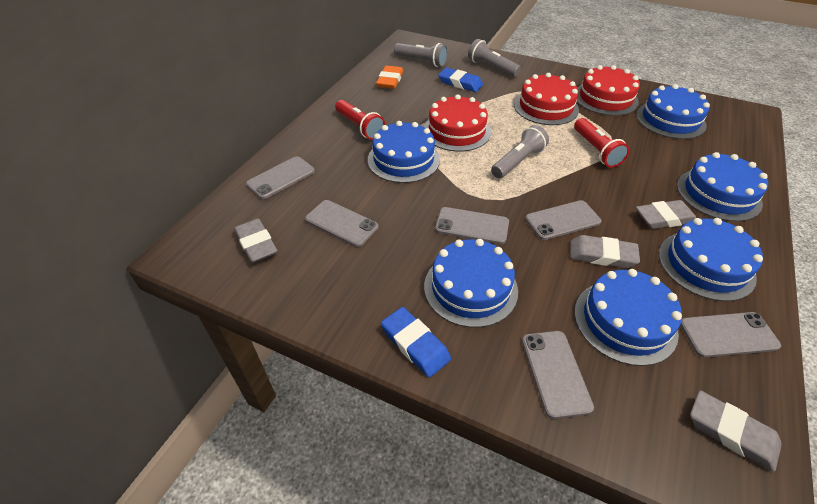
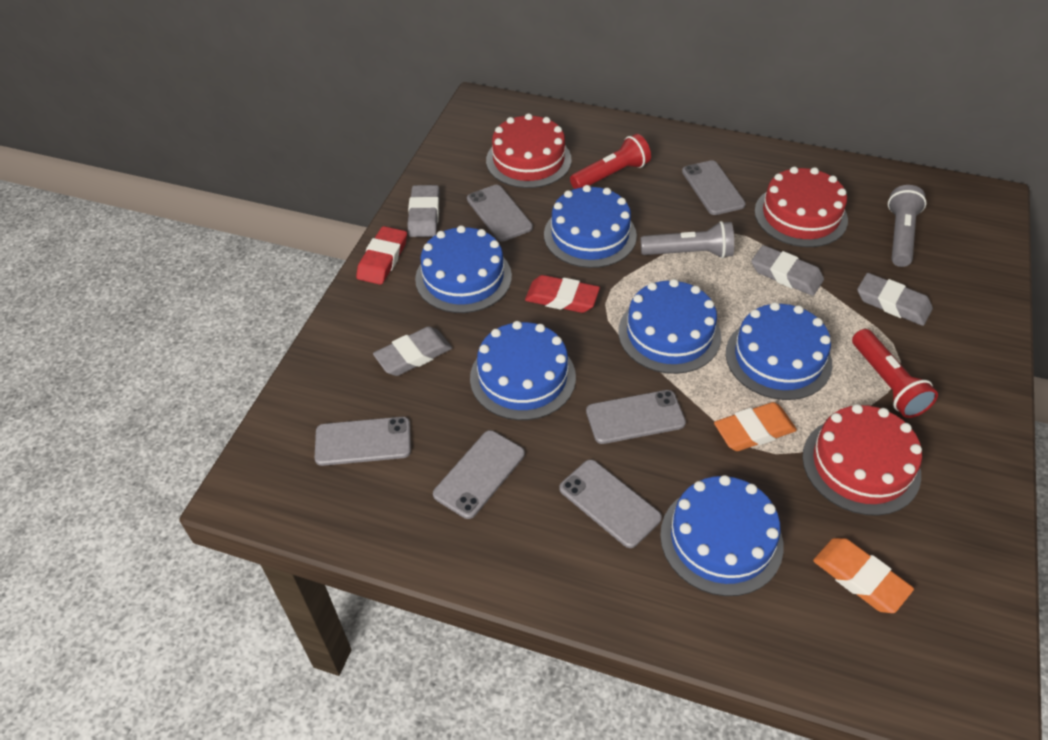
blue eraser: [381,307,451,377] [438,68,483,92] = 2 -> none = 0
grey flashlight: [394,43,448,67] [468,39,521,77] [491,125,549,178] = 3 -> [641,221,734,258] [888,185,926,267] = 2
orange eraser: [376,65,403,89] = 1 -> [714,402,797,451] [813,538,914,613] = 2
red eraser: none = 0 -> [356,226,407,285] [525,275,600,313] = 2

